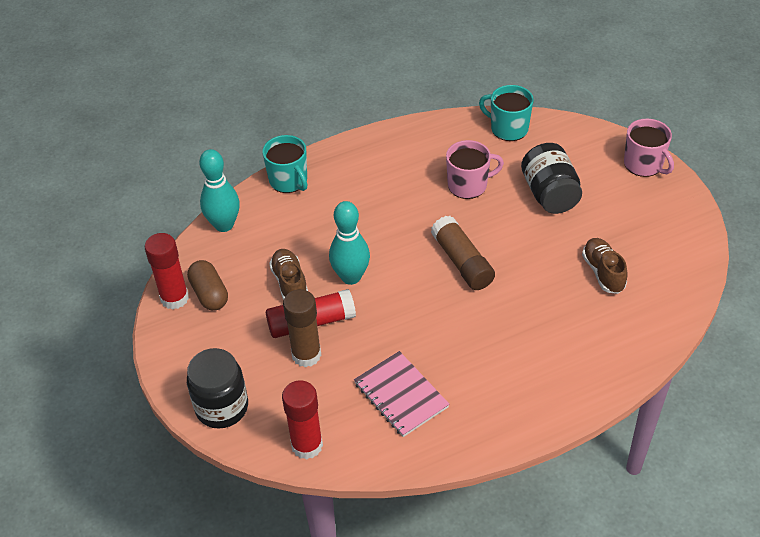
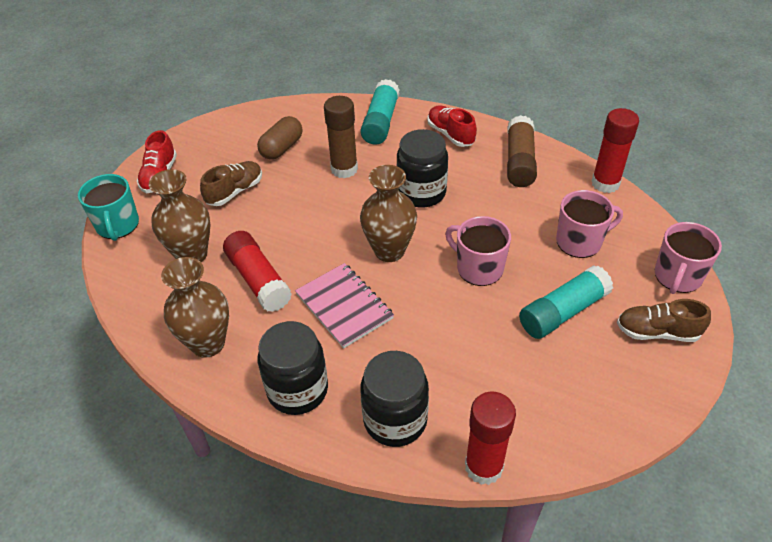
black jar: [187,348,248,429] [521,143,582,214] = 2 -> [258,321,328,415] [360,351,429,447] [397,129,448,208] = 3
brown vase: none = 0 -> [149,169,210,262] [161,257,229,358] [360,165,417,262] = 3
pink mug: [446,140,504,199] [624,119,674,177] = 2 -> [445,216,511,286] [556,190,623,258] [655,222,722,294] = 3
red shoe: none = 0 -> [137,130,177,193] [428,106,477,147] = 2
turquoise bowling pin: [199,149,240,232] [329,201,370,285] = 2 -> none = 0
turquoise glue stick: none = 0 -> [360,79,400,145] [519,265,613,339] = 2
turquoise mug: [262,135,307,193] [479,85,534,141] = 2 -> [78,174,139,241] = 1

